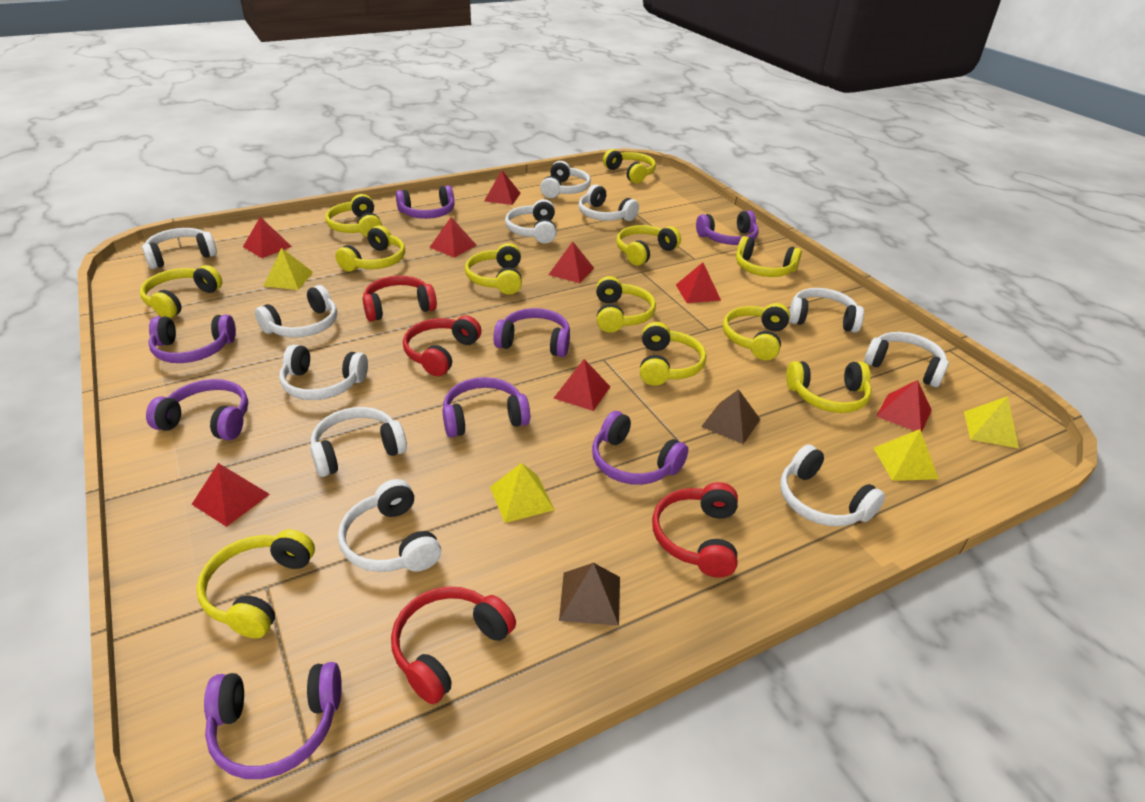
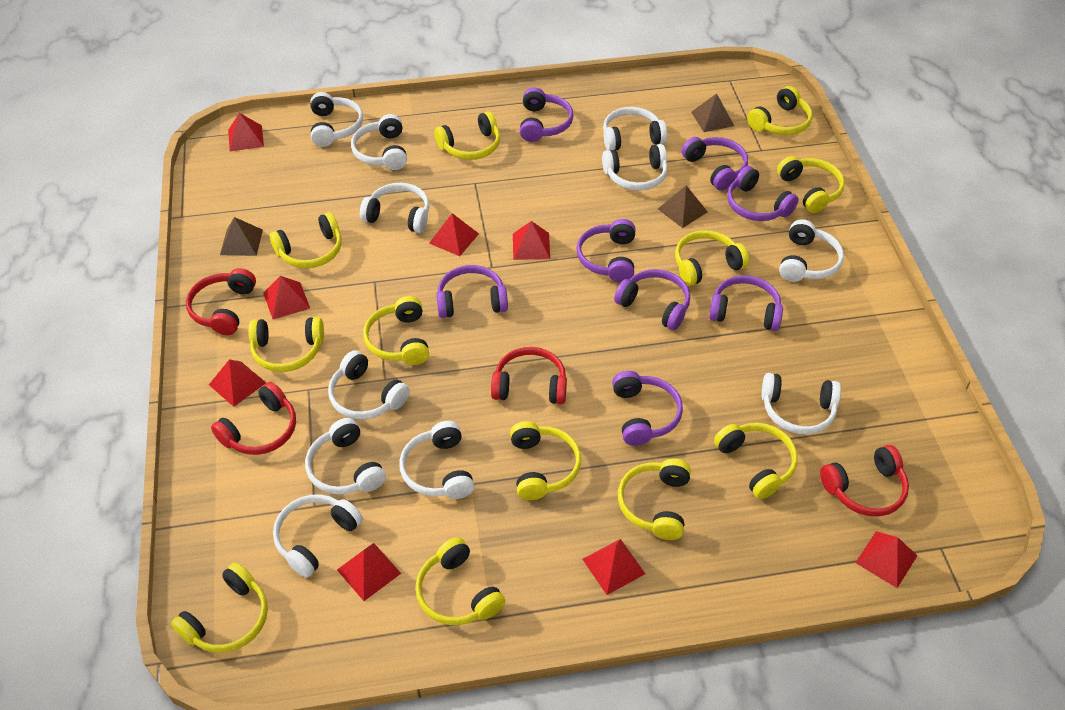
brown pyramid: [559,563,620,626] [701,389,761,444] = 2 -> [220,217,263,256] [658,185,707,228] [691,93,734,132] = 3
yellow pyramid: [263,248,313,290] [490,463,554,523] [874,429,939,481] [964,396,1019,448] = 4 -> none = 0

